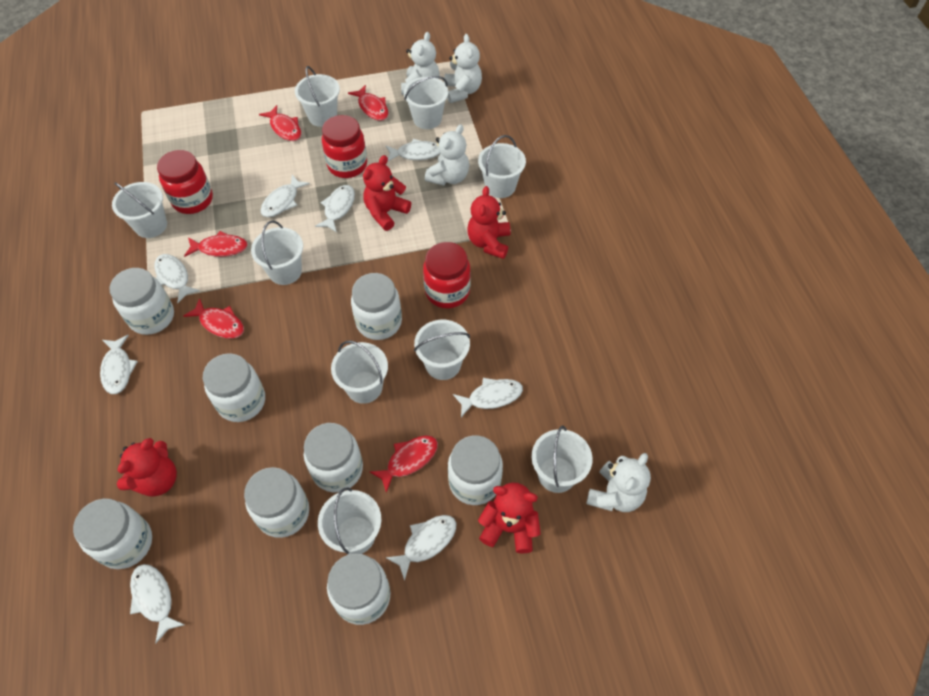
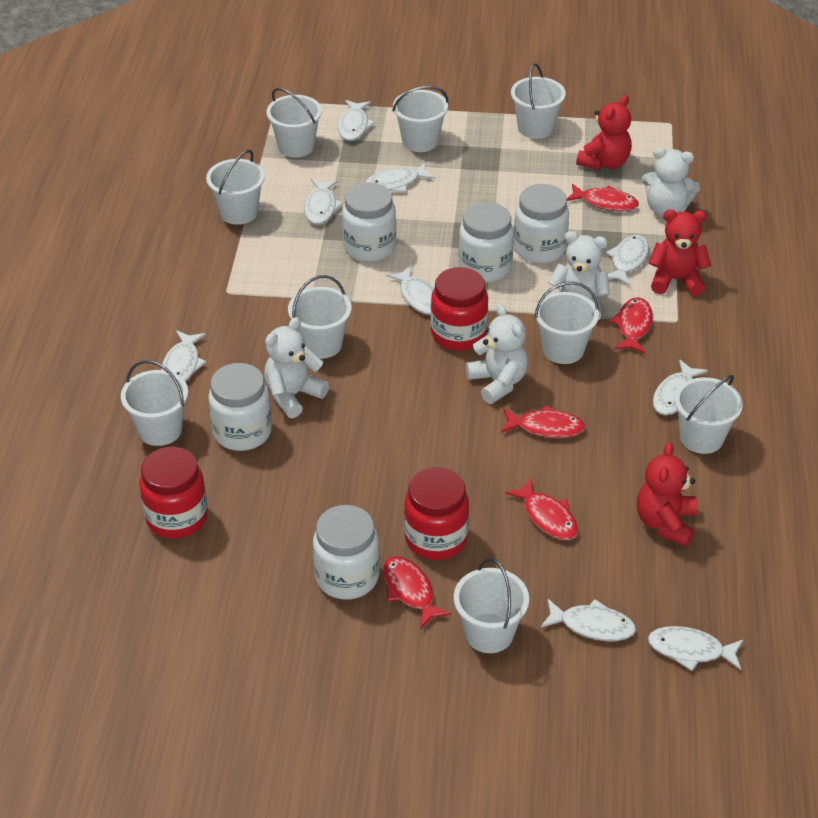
red teddy bear: [117,438,177,497] [363,155,411,231] [468,186,511,259] [478,482,541,554] = 4 -> [576,95,632,170] [637,442,698,547] [649,209,711,296] = 3
white fish: [100,335,138,394] [130,564,185,643] [154,254,200,303] [261,175,310,217] [315,185,355,233] [386,139,440,161] [386,515,456,581] [453,378,523,417] = 8 -> [161,330,206,382] [304,179,343,225] [338,100,375,141] [365,162,436,192] [386,265,435,315] [541,599,636,641] [606,235,649,286] [648,626,743,671] [653,359,708,415] = 9
white jar: [73,499,152,569] [109,268,174,335] [203,353,265,422] [244,467,309,538] [304,423,363,492] [327,553,390,625] [351,273,402,340] [448,435,503,505] = 8 -> [208,363,272,451] [313,505,380,600] [342,182,396,262] [458,202,514,282] [514,184,569,263] = 5

